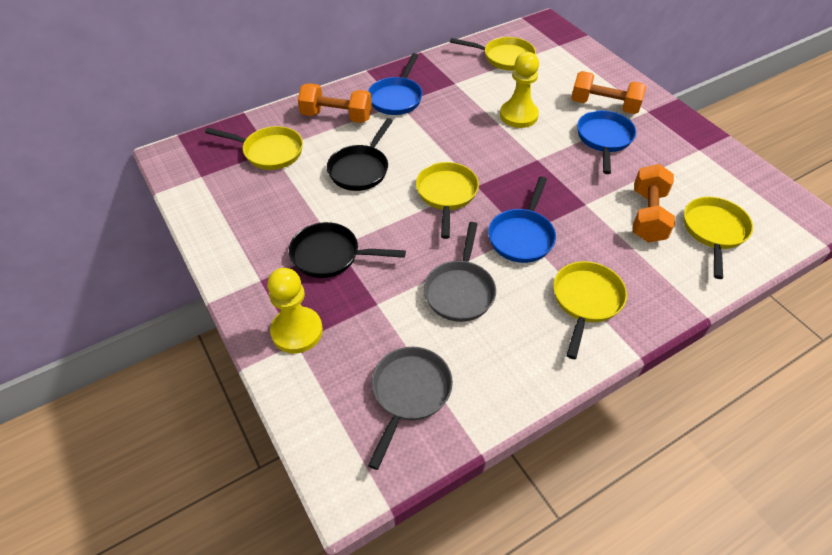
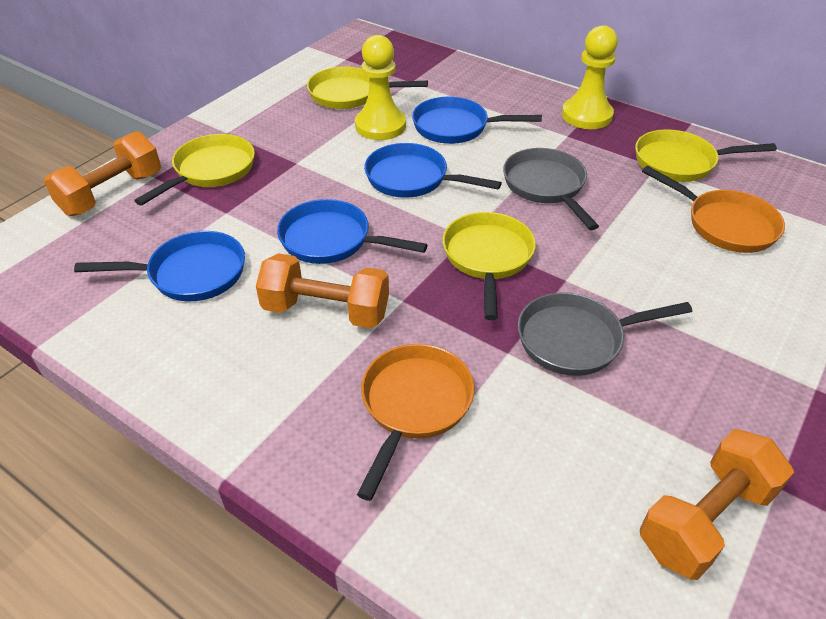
black pan: [289,222,406,278] [327,118,393,191] = 2 -> none = 0
blue pan: [368,53,423,115] [488,177,556,263] [577,110,636,174] = 3 -> [74,231,245,301] [277,199,428,264] [364,143,502,198] [412,97,542,144] = 4
orange pan: none = 0 -> [357,344,474,501] [642,166,785,253] = 2
yellow pan: [205,126,303,170] [416,162,479,239] [450,37,536,70] [553,261,627,359] [684,197,753,279] = 5 -> [134,134,255,206] [307,66,428,109] [442,212,536,320] [635,129,777,182] = 4

